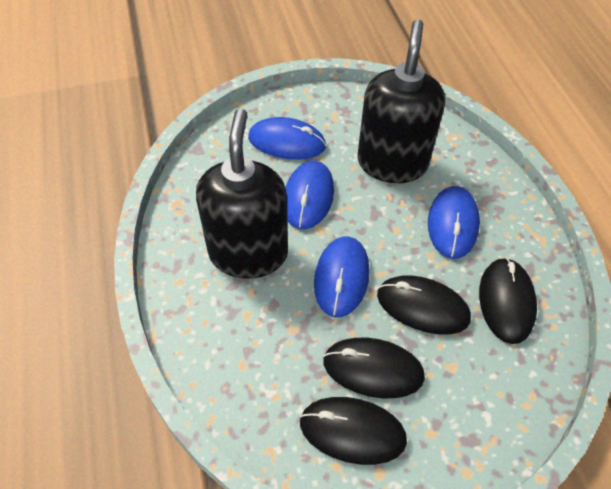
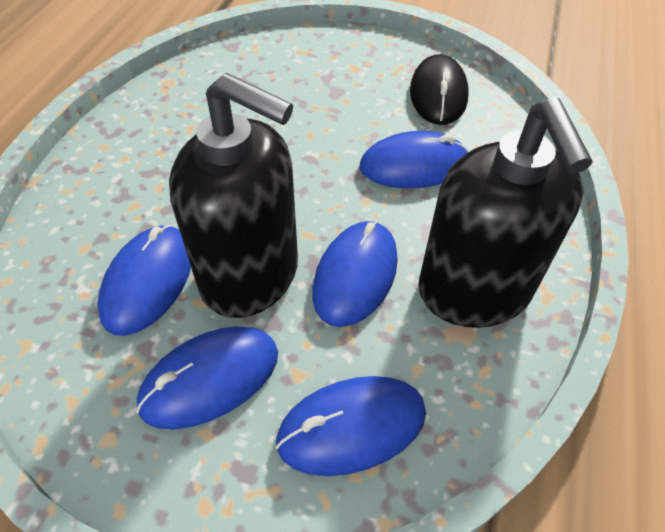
black mouse: [300,397,407,465] [323,338,425,398] [377,275,471,335] [479,257,537,344] = 4 -> [410,54,469,125] = 1
blue mouse: [248,117,326,160] [285,161,334,229] [314,236,370,317] [428,186,480,259] = 4 -> [97,225,191,336] [136,326,278,430] [276,376,426,476] [312,221,398,327] [359,131,469,188] = 5

